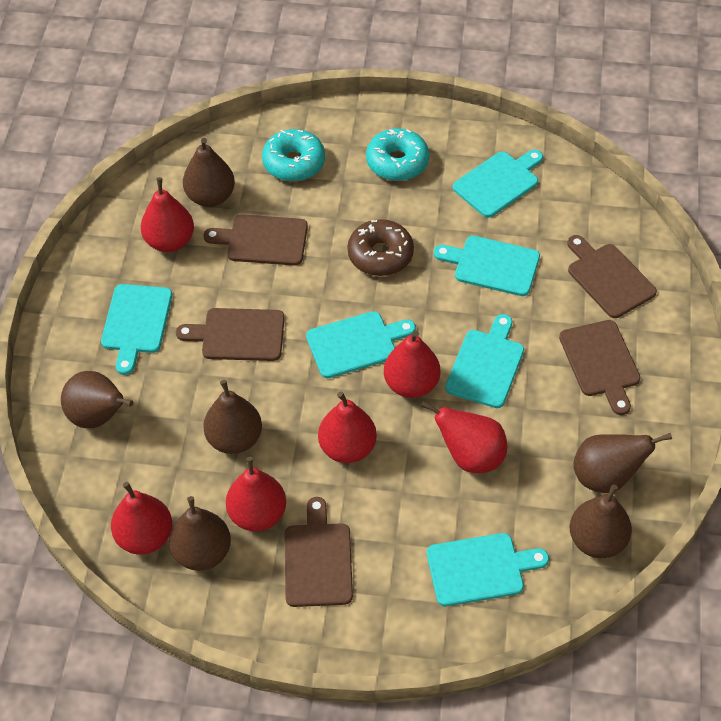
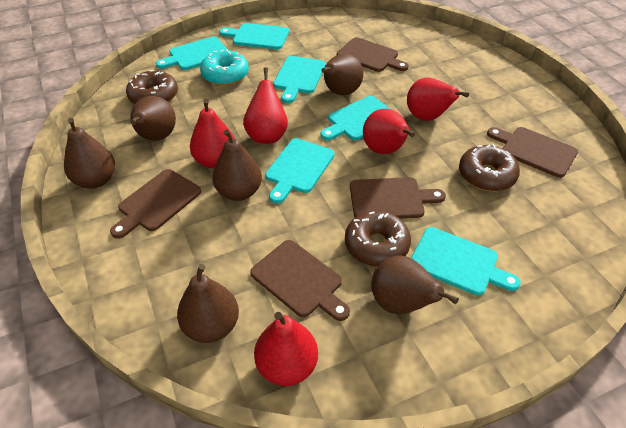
brown donut: [347,219,414,276] = 1 -> [126,70,178,104] [345,211,411,267] [459,144,520,191] = 3
red pear: [111,482,172,555] [141,177,194,252] [226,457,286,531] [318,391,377,463] [384,331,440,398] [421,401,507,473] = 6 -> [190,99,235,169] [243,67,288,144] [254,312,318,386] [363,109,415,154] [407,78,469,121] = 5
turquoise donut: [262,129,325,181] [366,129,429,181] = 2 -> [200,49,249,85] = 1

